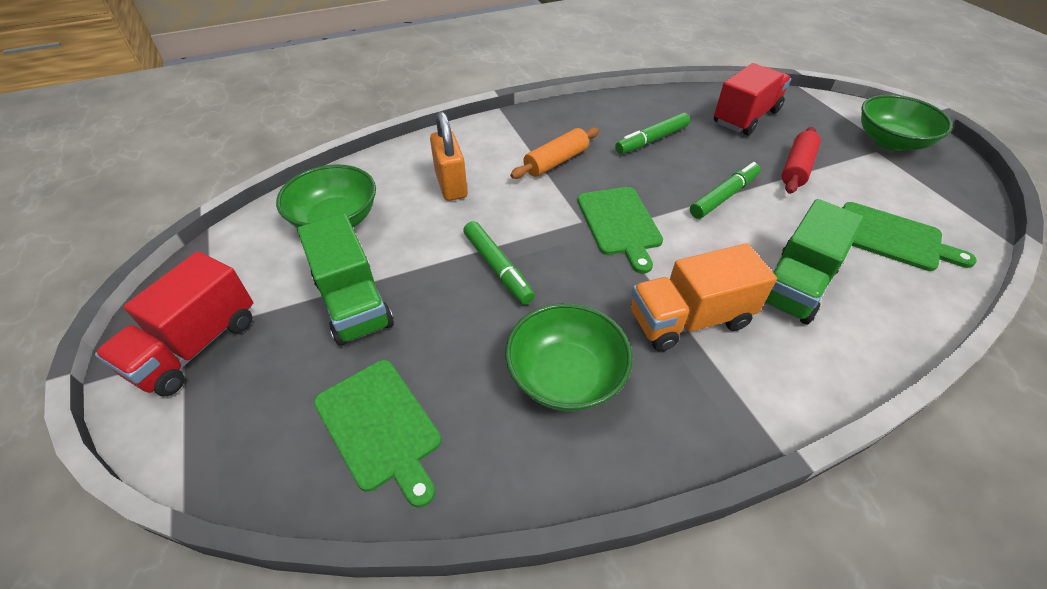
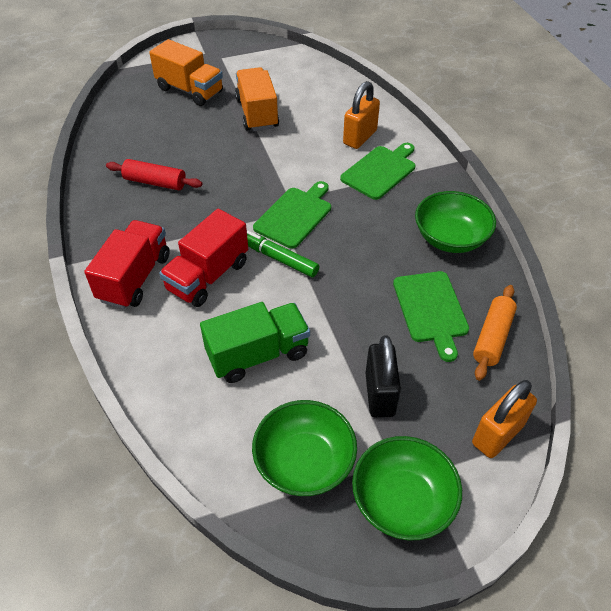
black padlock: none = 0 -> [366,335,401,418] = 1
green marker: [463,221,535,305] [615,113,690,154] [690,162,761,219] = 3 -> [247,230,319,277] = 1
green truck: [297,213,394,346] [765,199,865,325] = 2 -> [200,302,310,383] = 1
orange padlock: [430,111,467,201] = 1 -> [343,81,380,149] [472,380,537,458] = 2
orange truck: [631,243,777,351] = 1 -> [149,39,223,106] [235,67,279,131] = 2

